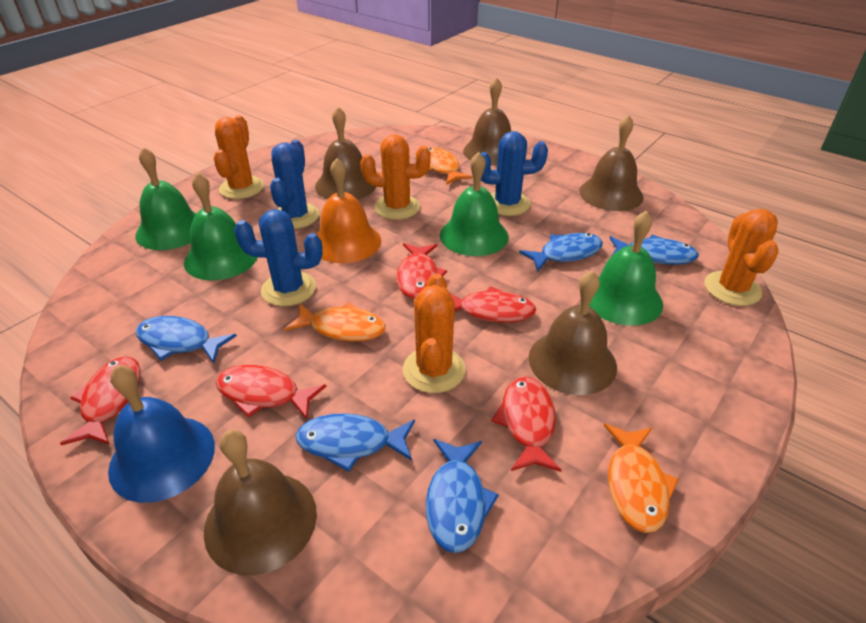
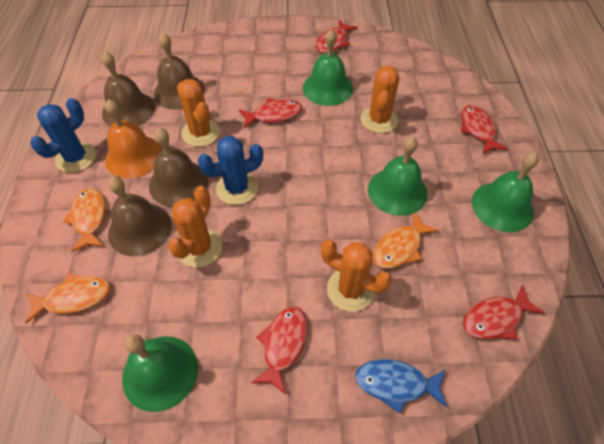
blue bell: [108,365,215,503] = 1 -> none = 0
blue cactus: [234,209,323,306] [270,140,319,229] [480,131,548,216] = 3 -> [31,98,96,173] [198,136,263,205] = 2
blue fish: [136,316,237,364] [296,413,415,472] [426,439,499,553] [519,233,603,272] [610,235,699,265] = 5 -> [355,359,447,413] = 1
brown bell: [204,430,317,575] [315,106,376,199] [463,77,511,166] [529,270,617,395] [579,114,644,211] = 5 -> [102,51,155,126] [108,177,172,256] [149,128,208,207] [153,33,205,110] = 4

